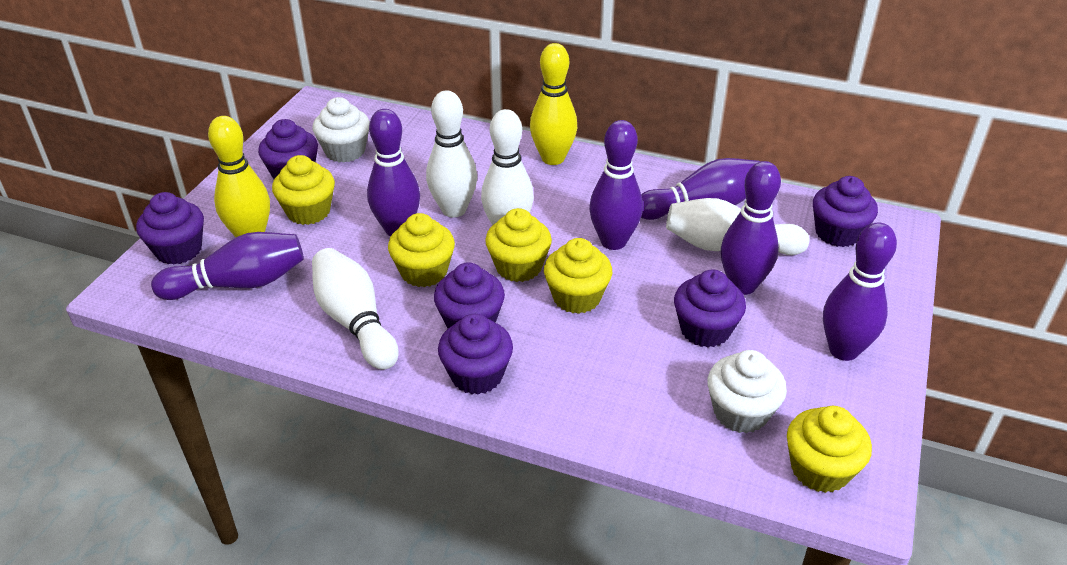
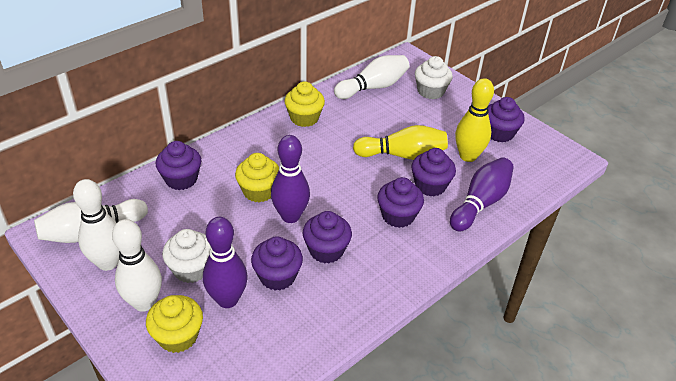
purple bowling pin: [151,232,304,300] [367,109,420,236] [589,120,643,250] [641,158,760,220] [721,161,781,295] [823,222,897,361] = 6 -> [203,217,248,308] [271,135,310,223] [450,157,514,232] = 3
yellow cupcake: [272,155,335,225] [388,213,455,287] [485,208,552,282] [544,238,612,314] [787,406,872,493] = 5 -> [146,295,203,353] [235,153,279,202] [285,81,325,127] = 3

